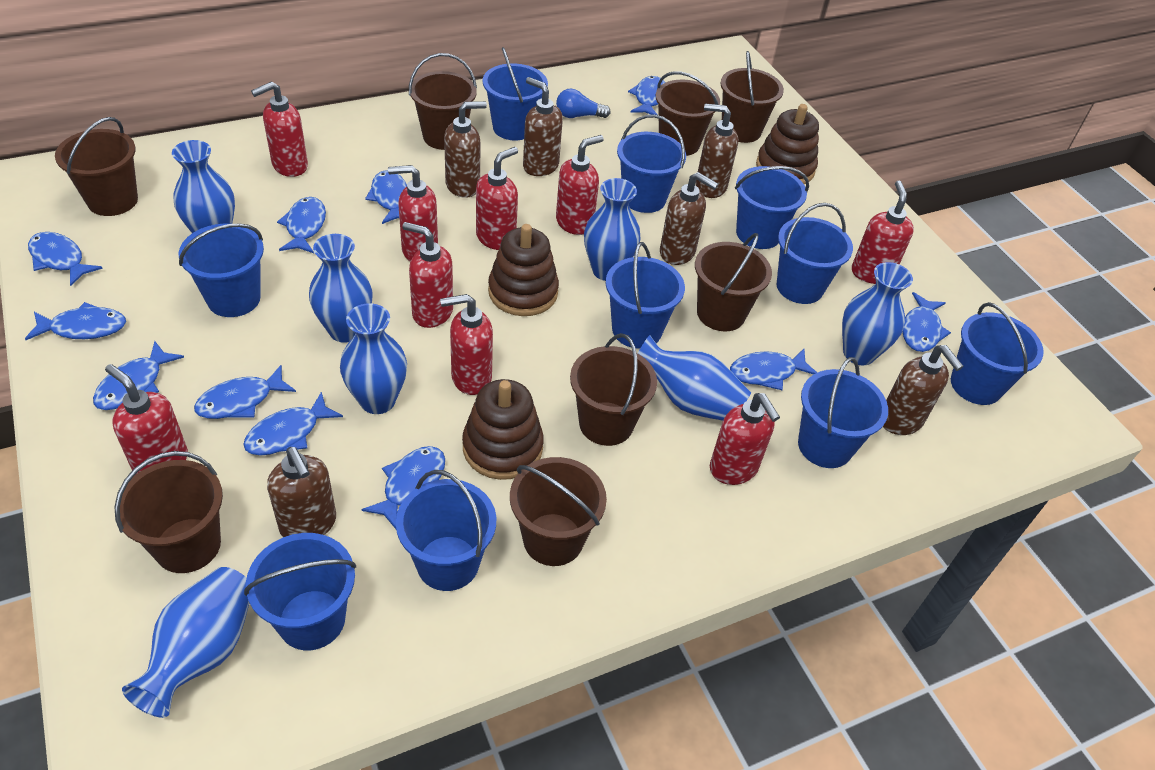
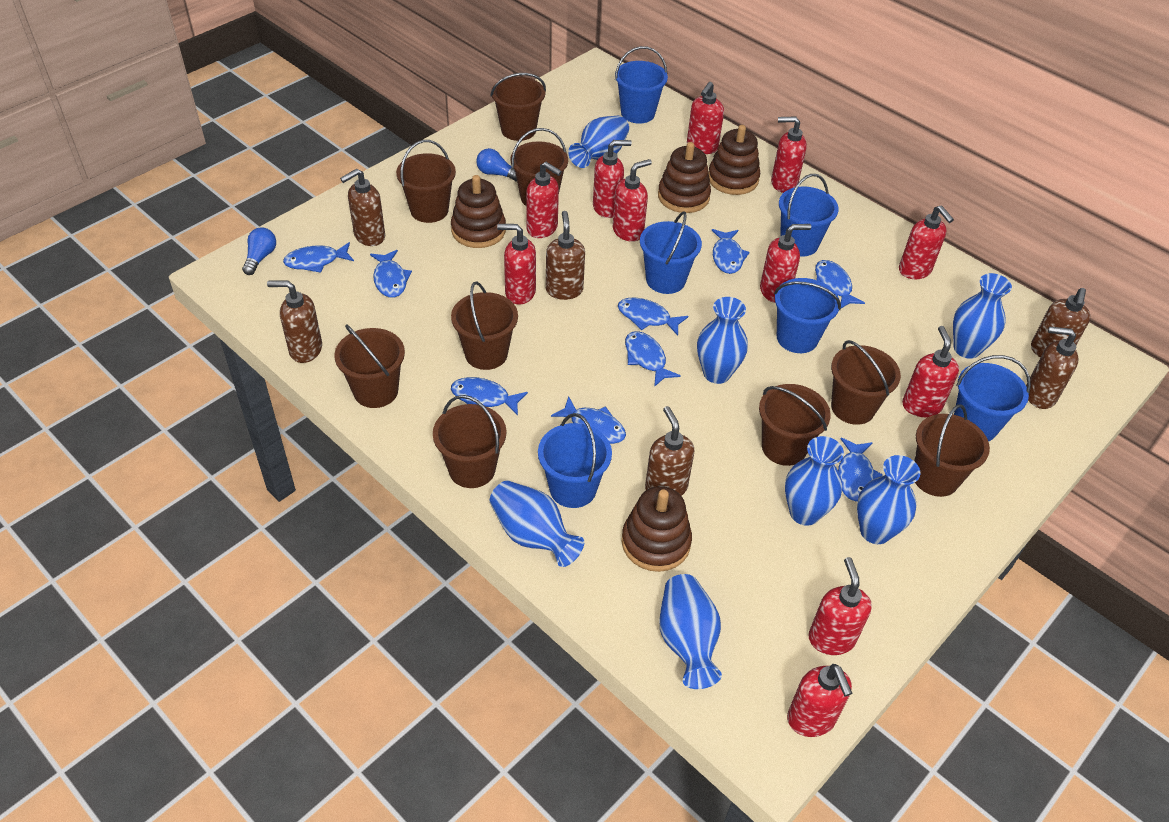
blue bucket: [179,223,264,317] [244,533,356,650] [396,470,496,591] [483,47,548,140] [606,242,685,349] [617,114,686,213] [735,166,809,249] [777,203,853,304] [798,357,888,468] [951,302,1044,405] = 10 -> [538,413,612,508] [615,46,668,124] [640,211,702,294] [774,278,841,353] [779,174,839,256] [954,355,1031,441] = 6
blue fish: [25,302,126,340] [28,232,103,286] [93,341,184,410] [194,365,296,419] [243,392,343,455] [277,197,326,253] [361,446,445,529] [365,170,407,224] [628,76,665,115] [730,349,817,390] [903,292,951,352] = 11 -> [283,242,354,273] [370,250,412,298] [451,377,528,416] [551,396,626,444] [618,297,688,336] [625,331,681,387] [712,229,750,274] [815,260,865,308] [838,438,883,501] = 9
blue light bulb: [556,89,611,118] = 1 -> [242,228,276,275] [476,148,517,182] = 2
brown bucket: [55,117,138,216] [115,451,223,573] [409,53,477,150] [510,457,607,566] [570,333,657,446] [656,71,720,156] [695,233,772,331] [720,51,784,143] = 8 -> [335,324,405,408] [396,140,456,223] [433,395,506,488] [451,281,518,370] [490,73,546,141] [510,128,568,206] [759,384,831,466] [831,340,901,425] [914,404,990,497] = 9
brown stacking toy: [462,379,544,480] [488,224,559,316] [756,104,819,184] = 3 -> [451,175,506,248] [622,486,692,572] [658,142,711,213] [708,125,760,195] = 4
red soap dispenser: [105,364,188,475] [251,81,308,177] [388,165,438,262] [402,222,453,328] [440,294,493,395] [476,147,518,250] [556,135,604,235] [710,393,780,485] [852,181,914,284] = 9 -> [497,224,536,304] [526,162,562,238] [593,140,632,218] [613,159,652,242] [687,82,724,154] [760,224,811,303] [771,116,807,193] [787,664,852,737] [809,557,872,655] [899,206,954,279] [902,326,959,417] = 11

